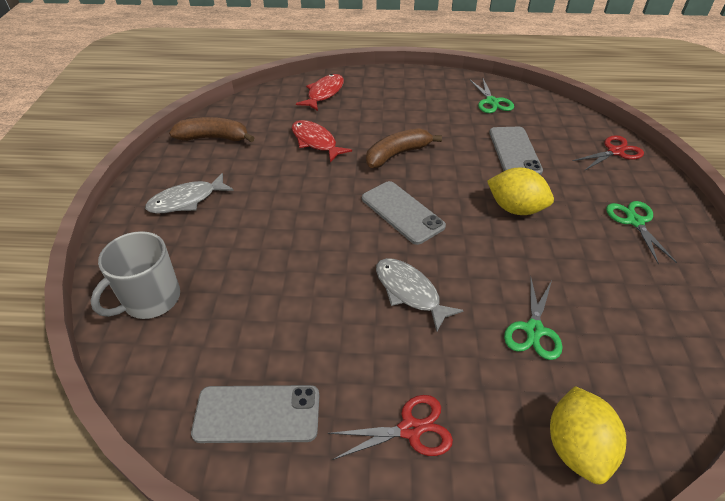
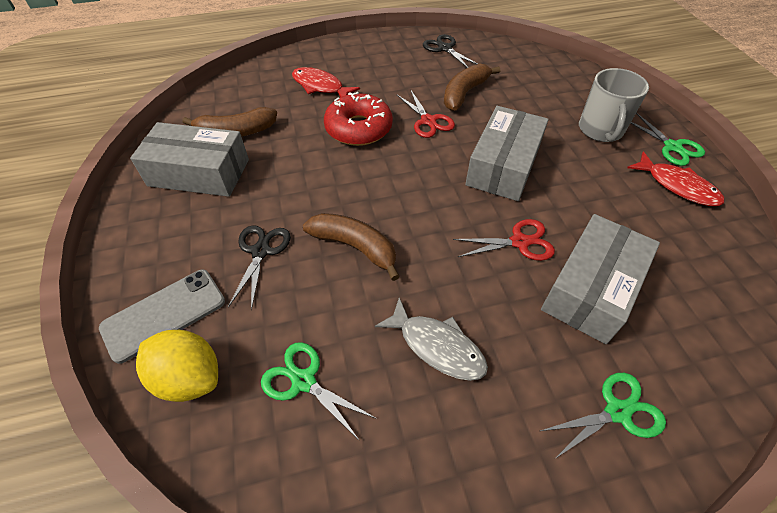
black scissors: none = 0 -> [228,225,291,311] [423,34,478,68] = 2
brown banana: [169,117,254,142] [366,128,442,168] = 2 -> [183,107,277,137] [303,213,400,281] [444,63,500,111] = 3
grey box: none = 0 -> [130,122,249,197] [465,106,549,201] [541,214,660,344] = 3
grey fish: [145,173,234,214] [376,258,464,331] = 2 -> [375,298,488,381] = 1
grey phone: [191,385,319,443] [362,181,446,245] [489,127,543,175] = 3 -> [99,269,225,364] = 1
red donut: none = 0 -> [324,92,393,146] = 1
yellow lemon: [487,168,554,215] [550,386,627,484] = 2 -> [136,330,218,402] = 1

